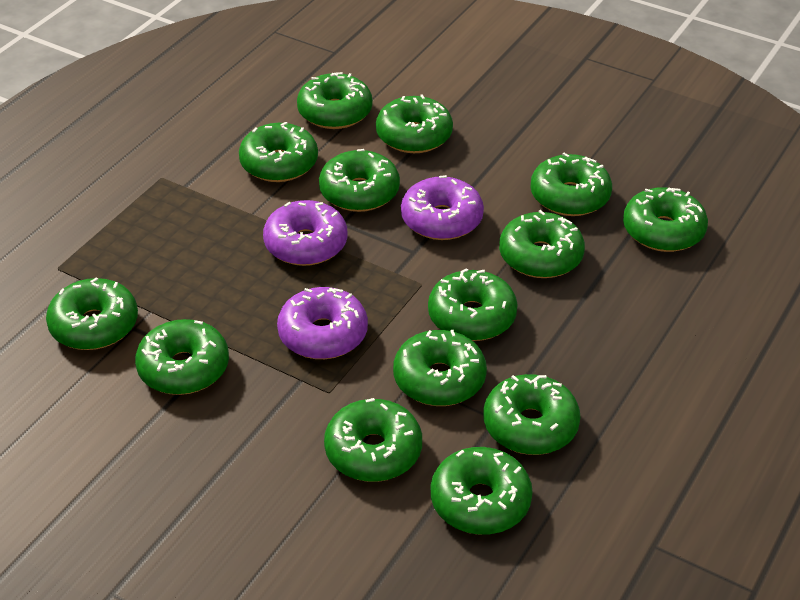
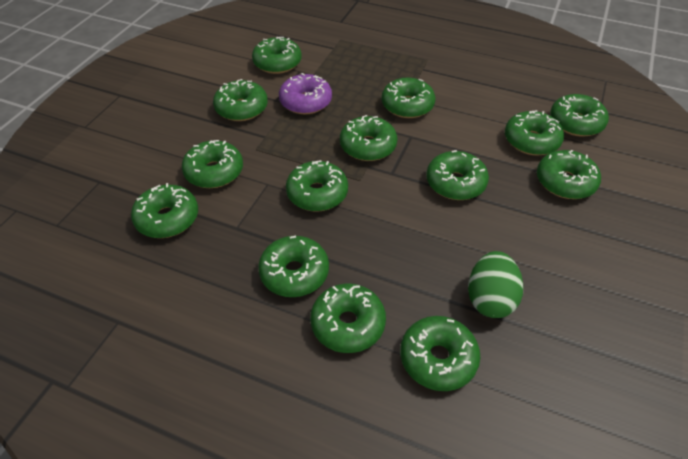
green egg: none = 0 -> [468,251,523,318] = 1
purple donut: [263,200,348,266] [277,287,368,359] [401,175,484,240] = 3 -> [279,73,332,115] = 1

